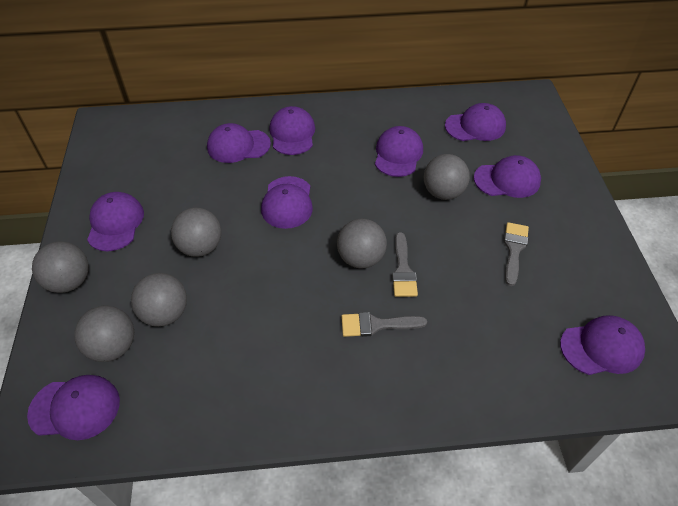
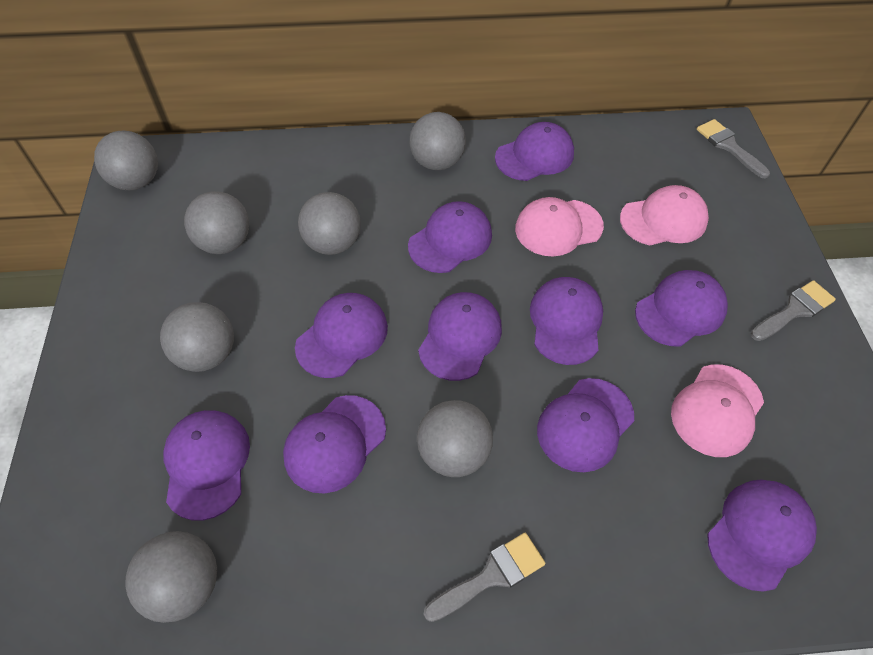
grey ball: [32,242,89,293] [74,306,134,362] [131,273,187,327] [171,208,221,257] [337,218,387,268] [424,154,470,200] = 6 -> [94,131,158,190] [125,531,217,623] [160,302,234,372] [184,191,249,254] [298,192,361,255] [410,112,466,170] [417,400,493,477] = 7
pink cap: none = 0 -> [515,197,604,256] [620,185,709,245] [671,364,764,457] = 3
purple cap: [27,375,120,440] [87,192,144,251] [207,123,271,163] [261,176,313,229] [269,106,315,155] [375,126,423,177] [445,103,506,141] [474,155,541,198] [560,315,645,375] = 9 -> [163,410,250,521] [283,395,386,493] [295,293,388,378] [408,201,492,273] [418,292,502,381] [495,122,574,181] [530,277,603,365] [537,378,634,472] [635,270,728,347] [707,480,817,592] = 10

